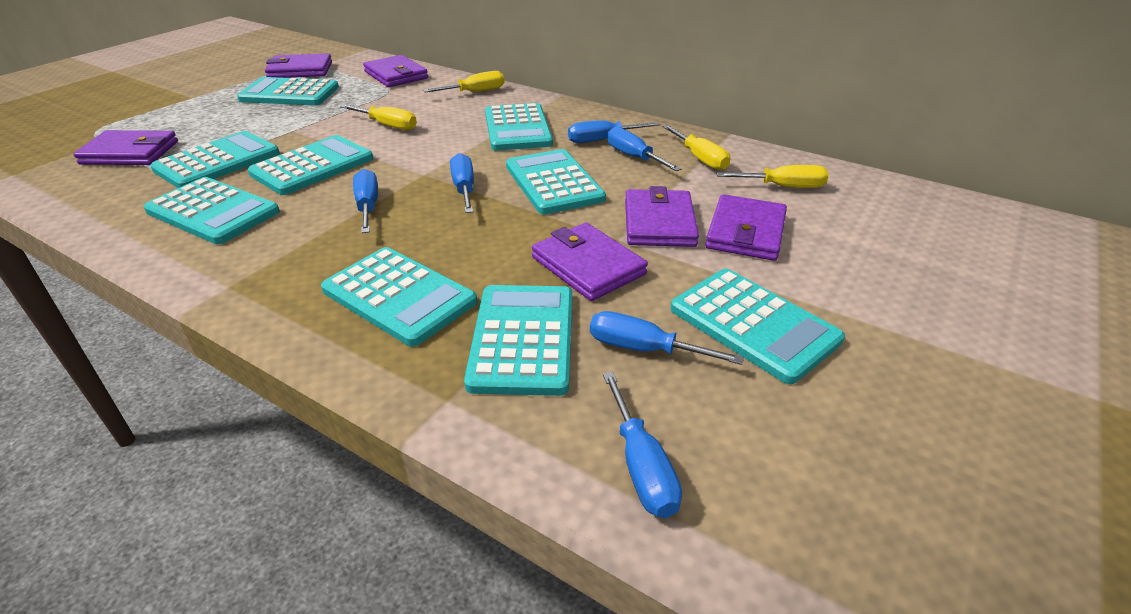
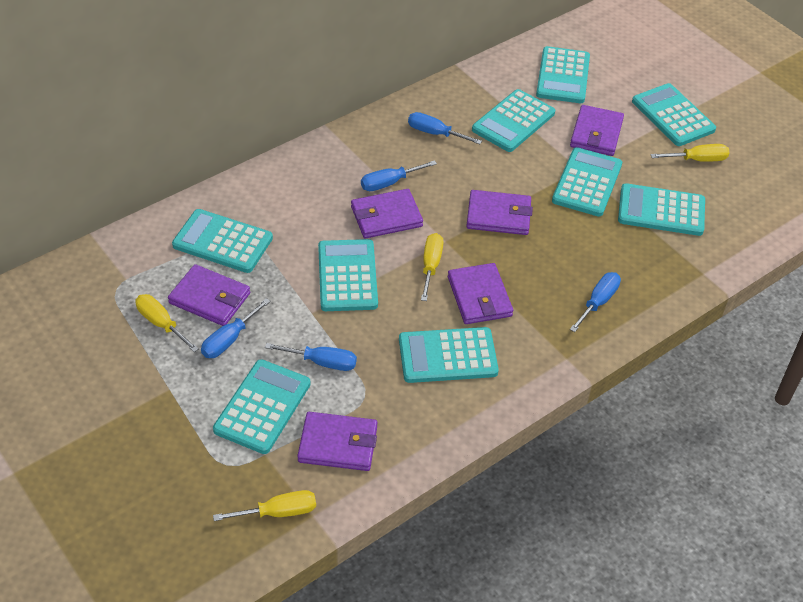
blue screwdriver: [353,169,378,233] [450,153,474,213] [568,120,660,143] [590,311,744,365] [603,372,682,518] [607,127,681,171] = 6 -> [201,298,271,358] [265,343,357,371] [361,160,437,191] [408,112,482,144] [570,272,621,332] = 5

